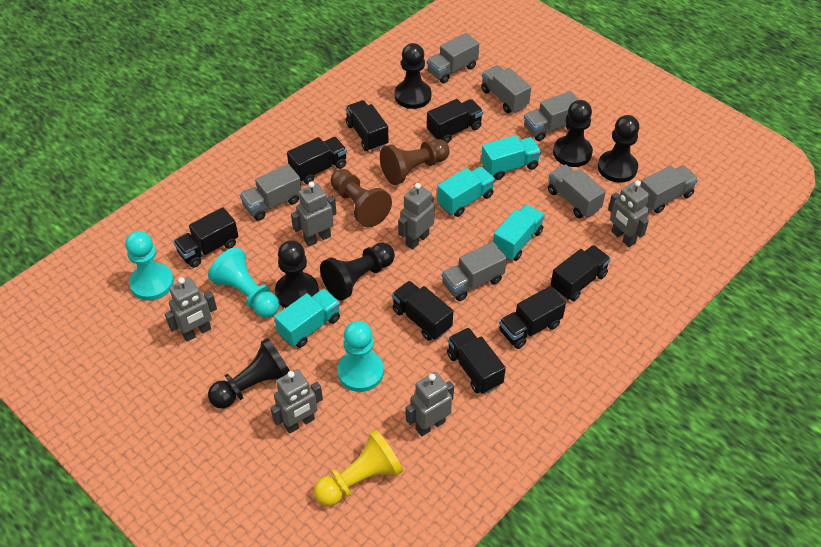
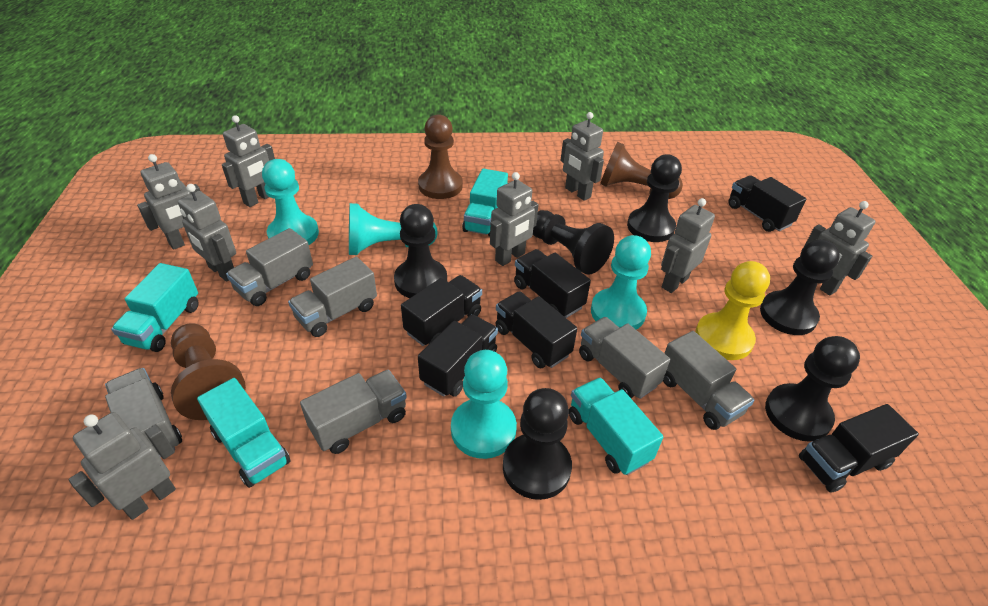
black truck: [173,207,239,268] [287,137,347,184] [345,100,389,151] [392,281,453,341] [427,99,483,143] [447,328,506,394] [499,286,566,349] [551,245,611,301] = 8 -> [401,275,482,346] [418,314,498,397] [495,291,577,368] [514,249,591,318] [728,175,806,232] [799,404,919,493] = 6
brown pawn: [330,169,392,227] [380,139,450,185] = 2 -> [171,323,246,420] [418,114,463,199] [600,142,683,199] = 3
grey robot: [165,277,217,342] [270,369,323,434] [291,182,337,247] [398,183,435,250] [406,372,454,436] [608,180,649,247] = 6 -> [69,412,176,520] [137,154,200,250] [178,184,236,282] [222,115,275,207] [490,172,539,266] [560,112,604,201] [661,198,715,293] [805,201,876,296] = 8
grey truck: [240,164,302,221] [427,33,479,83] [442,242,507,301] [481,65,531,113] [524,91,579,141] [548,164,606,218] [640,165,698,213] = 7 -> [105,368,182,458] [226,228,313,306] [288,257,377,337] [300,370,407,454] [579,317,670,399] [663,331,755,430] = 6
turquoise pawn: [125,231,174,301] [208,247,279,318] [337,321,384,392] = 3 -> [262,159,319,245] [349,203,438,255] [451,350,517,459] [591,235,651,330] = 4

